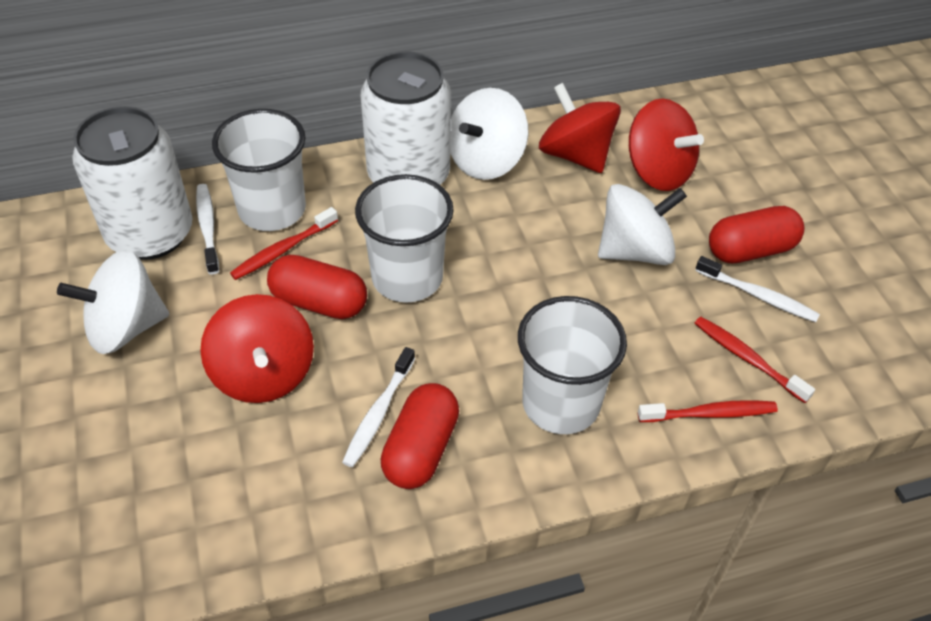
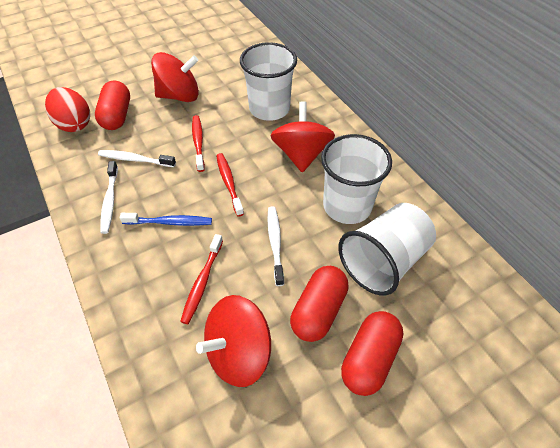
blue toothbrush: none = 0 -> [120,213,212,226] = 1
red egg: none = 0 -> [45,87,90,132] = 1
white can: [72,106,192,260] [361,51,451,185] = 2 -> none = 0
white spinning top: [57,250,169,354] [450,88,528,180] [598,184,687,265] = 3 -> none = 0

